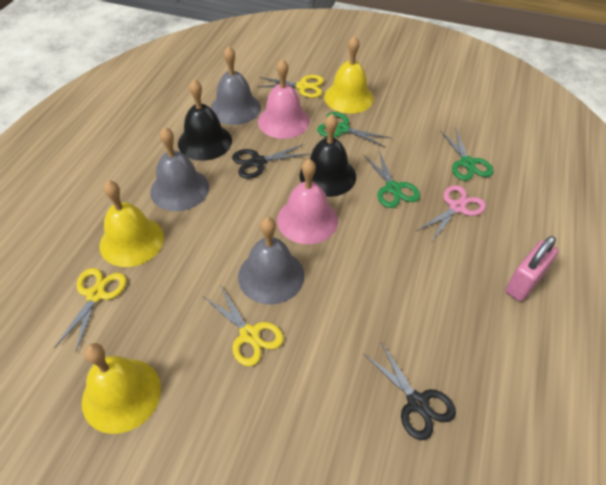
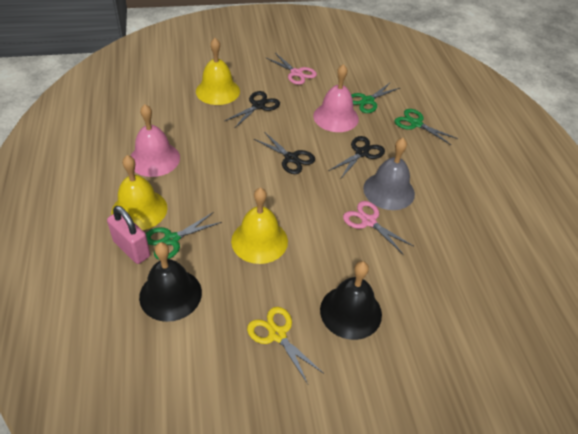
black scissors: [232,144,310,179] [363,342,456,440] = 2 -> [225,91,280,128] [254,132,315,174] [328,136,385,178] = 3
grey bell: [150,127,209,211] [210,46,261,125] [238,217,304,305] = 3 -> [363,138,415,210] = 1
pink scissors: [416,185,486,242] = 1 -> [266,53,317,85] [343,201,413,255] = 2
yellow scissors: [54,268,127,353] [204,285,284,366] [257,75,324,98] = 3 -> [247,307,323,384] = 1

